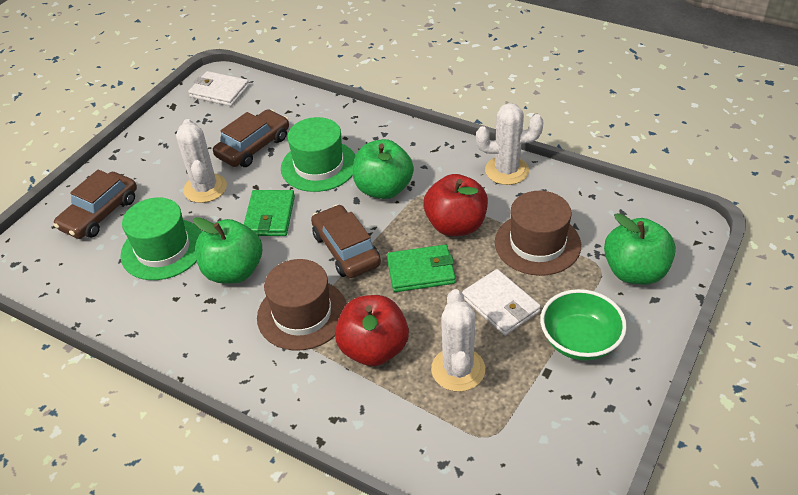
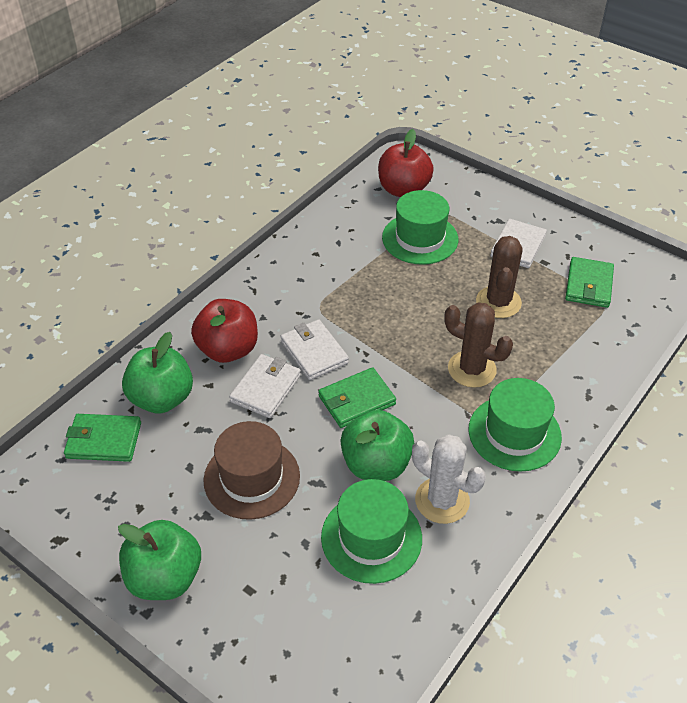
brown cactus: none = 0 -> [444,303,513,388] [476,236,523,318] = 2
brown car: [53,170,137,239] [213,109,289,167] [311,205,381,278] = 3 -> none = 0
brown hat: [257,259,347,351] [495,191,581,276] = 2 -> [203,421,300,520] = 1
green bowl: [540,289,627,361] = 1 -> none = 0
green hat: [120,197,202,280] [281,117,356,192] = 2 -> [321,479,422,584] [382,190,458,265] [469,378,562,472] = 3
green wallet: [244,190,295,236] [387,245,456,292] = 2 -> [64,414,141,462] [318,367,396,428] [565,257,614,308] = 3
white cactus: [176,119,227,203] [431,289,485,392] [476,103,544,185] = 3 -> [412,434,486,524] = 1
white wallet: [188,71,249,106] [462,269,541,336] = 2 -> [229,354,301,418] [280,319,349,380] [490,219,547,268] = 3

